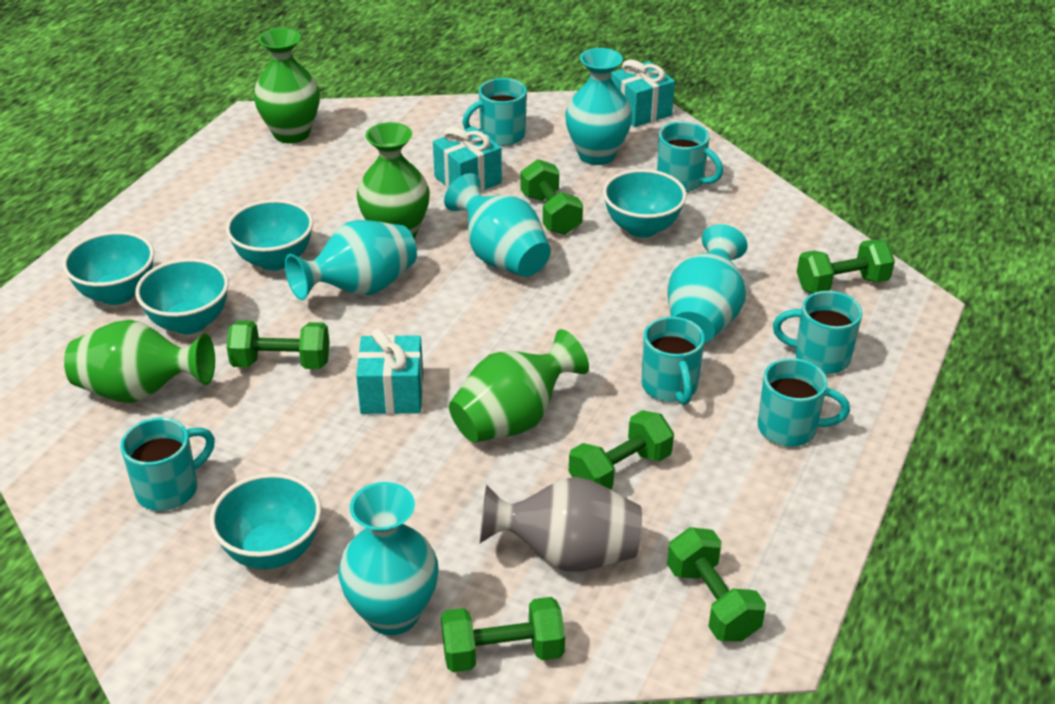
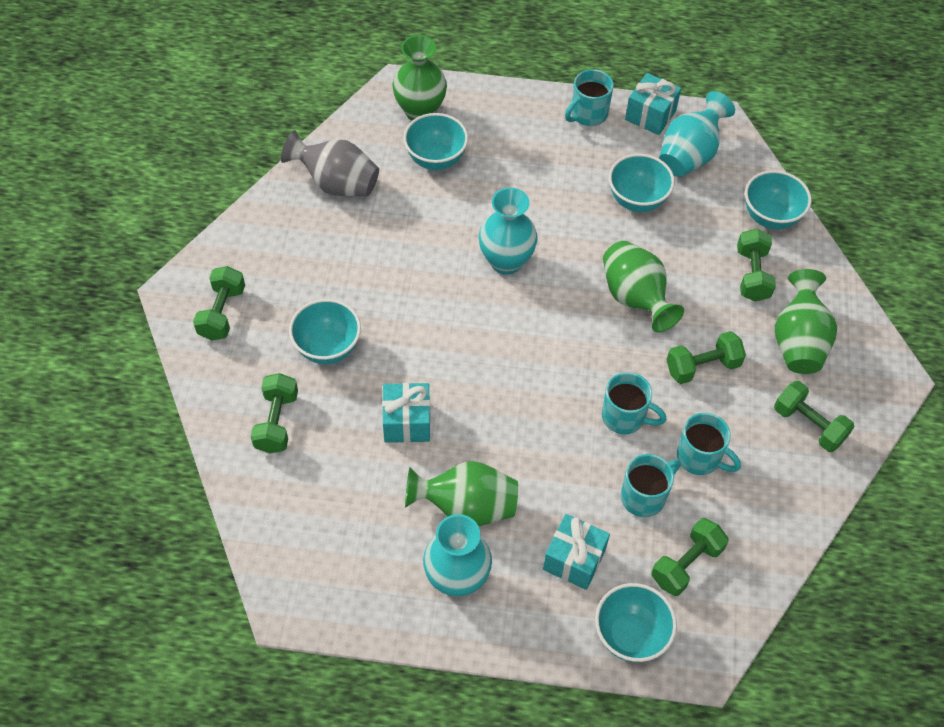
turquoise mug: [120,417,215,511] [462,78,527,146] [641,317,705,405] [657,122,723,192] [758,358,850,447] [773,291,862,374] = 6 -> [565,69,614,126] [602,372,666,434] [621,454,681,517] [677,413,741,475] = 4
turquoise vase: [285,220,417,300] [338,482,439,635] [444,173,551,277] [565,48,632,165] [667,224,748,343] = 5 -> [423,514,492,597] [479,187,538,275] [659,91,735,177] = 3

